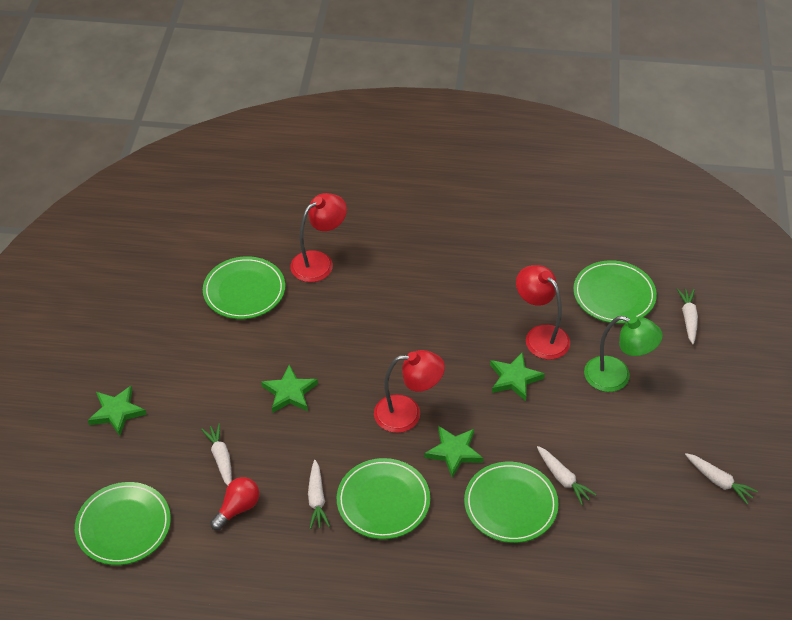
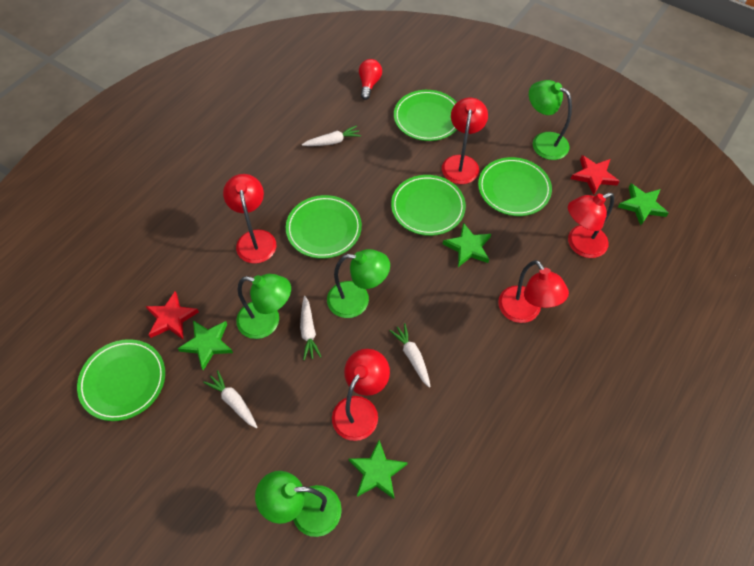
green lamp: [584,316,663,392] = 1 -> [236,274,291,339] [255,471,342,537] [327,249,390,318] [529,80,572,160] = 4
red lamp: [290,193,347,282] [374,350,445,433] [516,265,570,360] = 3 -> [223,174,276,263] [332,349,390,441] [442,98,488,184] [498,260,569,323] [568,193,614,258] = 5
red star: none = 0 -> [145,291,199,339] [571,155,620,195] = 2
white carrot: [201,423,232,486] [308,460,330,529] [537,446,597,505] [677,288,698,344] [685,453,758,505] = 5 -> [203,370,257,428] [300,296,321,360] [302,125,361,146] [389,323,430,388] = 4

